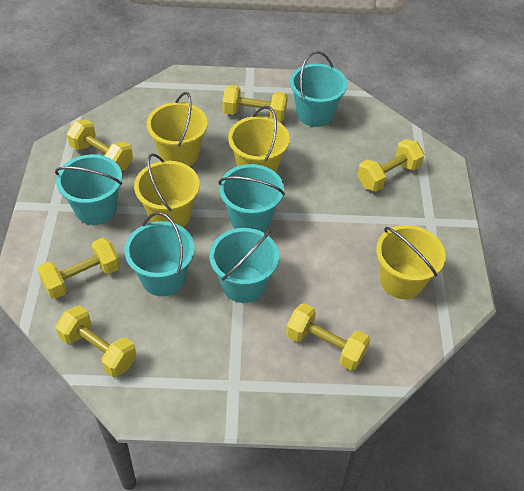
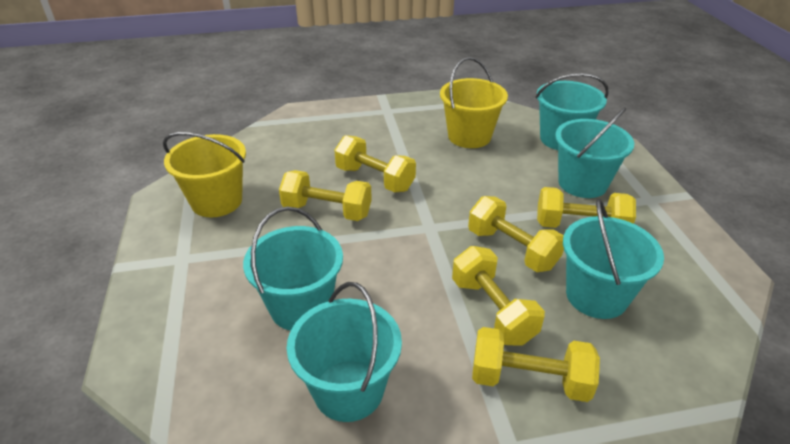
yellow bucket: [134,153,200,227] [146,92,208,166] [228,106,290,173] [376,225,446,299] = 4 -> [163,132,246,217] [440,57,508,148] = 2

